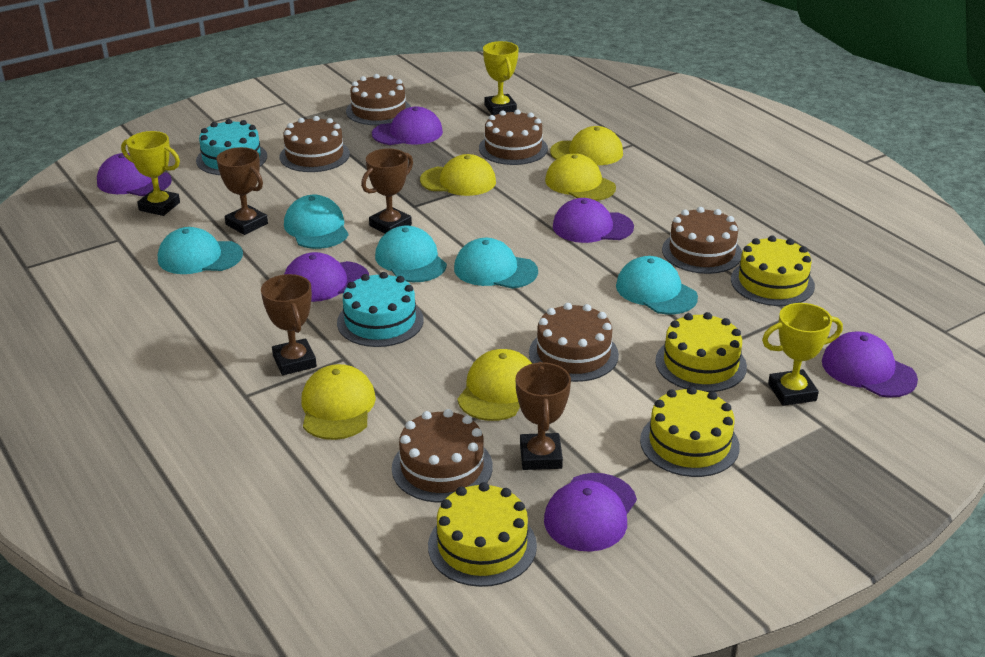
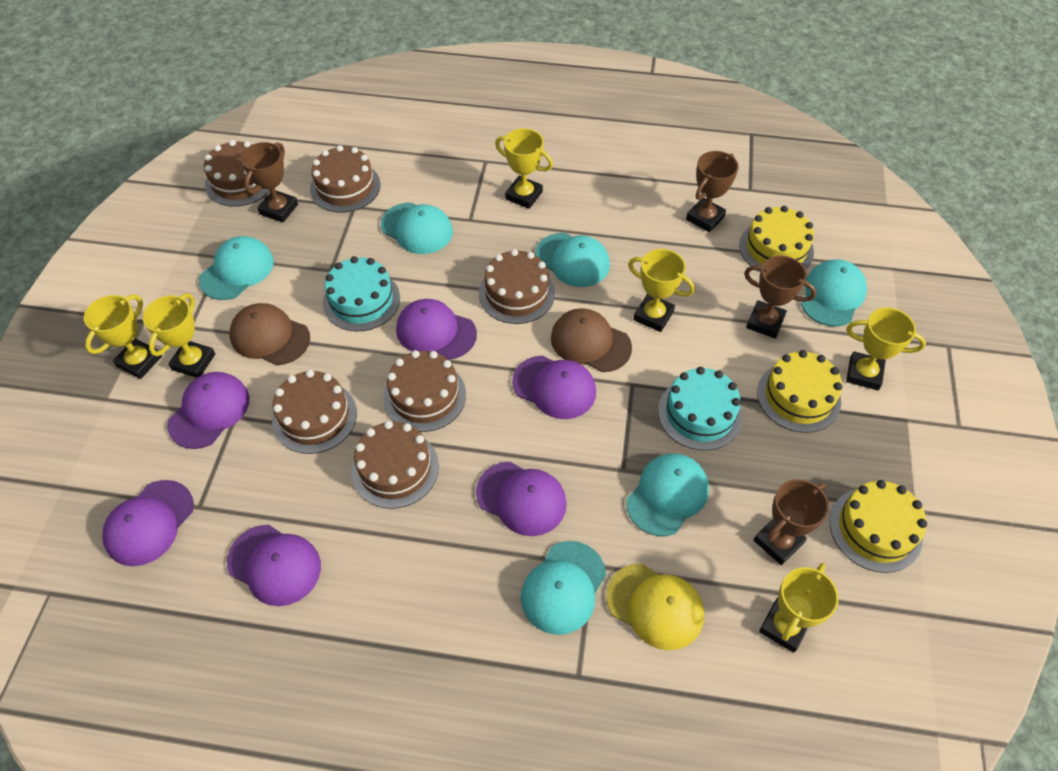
brown cap: none = 0 -> [229,303,310,365] [551,308,632,372] = 2
turquoise cap: [158,227,243,274] [284,195,349,249] [375,225,447,282] [454,238,538,289] [616,256,698,314] = 5 -> [199,236,274,300] [381,203,453,254] [521,541,606,635] [535,233,610,287] [626,453,709,536] [801,259,867,327] = 6
yellow cake: [428,482,537,587] [640,386,740,477] [655,312,747,392] [731,235,815,306] = 4 -> [739,206,814,272] [757,350,842,433] [830,480,927,573] = 3
yellow cap: [301,364,376,440] [420,154,496,196] [457,349,532,421] [545,153,616,201] [550,126,623,165] = 5 -> [606,563,704,650] = 1
yellow trophy: [121,131,180,216] [483,41,519,115] [762,303,843,406] = 3 -> [84,294,162,379] [143,293,215,378] [495,128,553,209] [628,249,695,332] [759,563,839,653] [846,308,926,390] = 6

